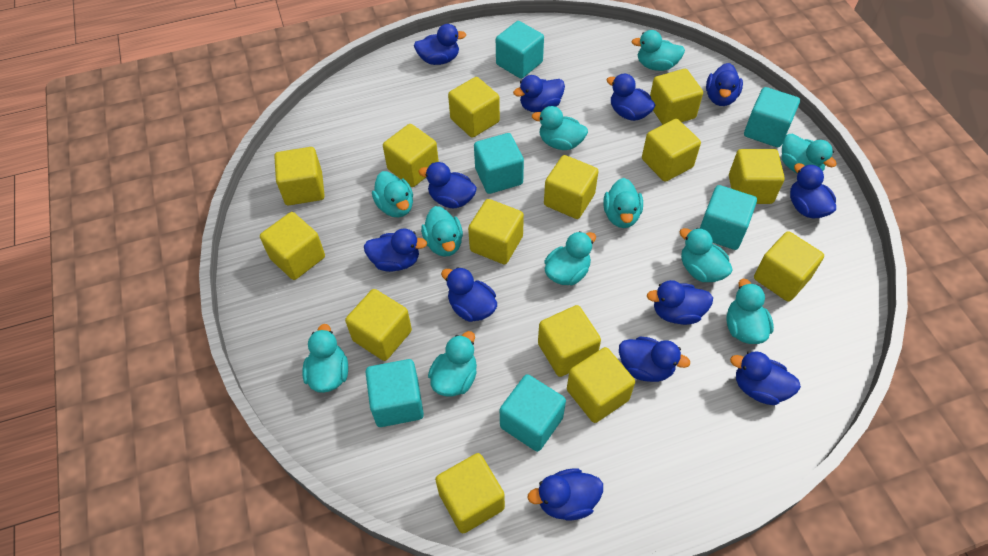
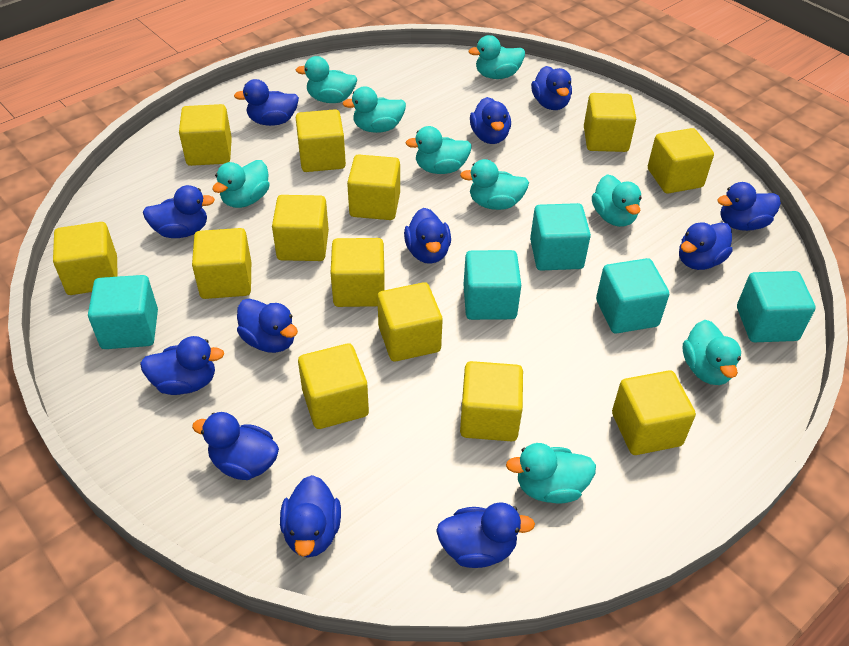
turquoise cube: [366,359,424,427] [474,133,524,194] [496,21,544,79] [500,374,566,452] [700,185,757,250] [744,87,800,147] = 6 -> [88,275,158,349] [463,250,521,320] [530,203,591,271] [596,258,669,334] [737,271,816,342] = 5
turquoise duck: [302,324,348,393] [372,171,413,218] [421,206,463,257] [428,331,477,397] [532,106,588,150] [544,231,596,285] [603,178,643,228] [631,30,685,71] [680,228,733,282] [726,279,774,344] [782,133,837,174] = 11 -> [212,160,270,208] [296,56,357,103] [343,86,406,133] [405,126,472,174] [460,159,529,210] [469,35,525,79] [506,443,596,504] [592,174,642,227] [683,320,741,385] = 9
yellow cube: [260,212,325,280] [274,147,325,205] [345,289,412,361] [383,124,439,187] [435,453,505,533] [448,77,500,138] [468,199,524,264] [538,305,601,377] [544,155,598,219] [567,347,635,423] [642,119,701,182] [650,69,703,125] [729,149,785,204] [754,231,824,302] = 14 -> [53,222,118,295] [179,104,232,166] [192,228,251,299] [272,195,329,261] [296,109,346,172] [298,343,369,429] [331,238,385,307] [347,155,400,220] [377,282,443,362] [460,361,523,441] [584,93,636,152] [612,370,696,455] [648,128,714,194] = 13

